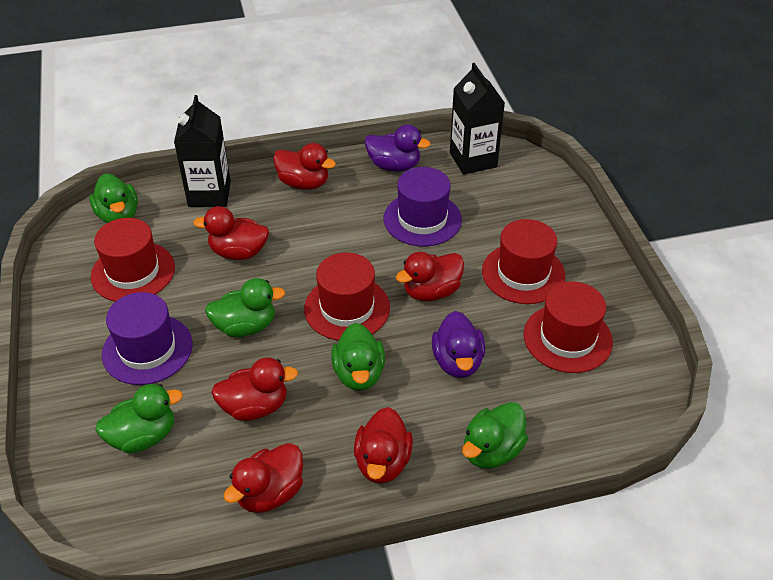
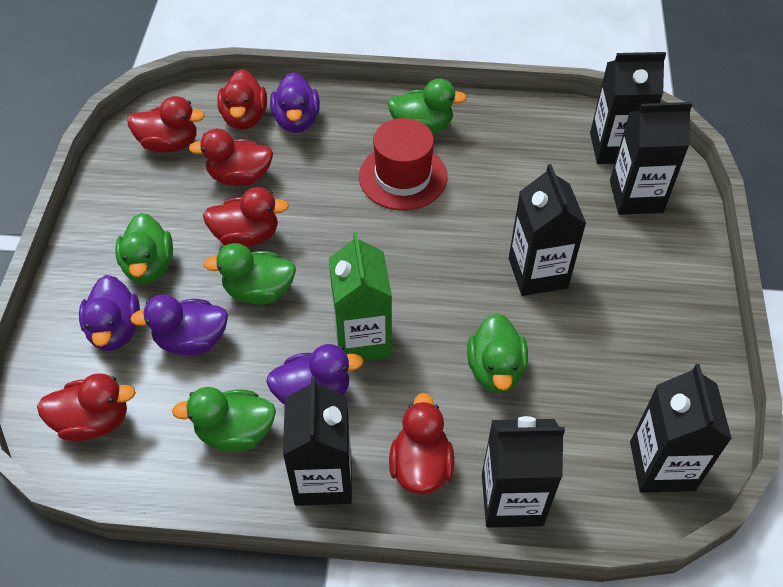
black carton: [174,95,231,207] [450,63,505,175] = 2 -> [283,377,352,506] [482,416,565,528] [509,164,586,296] [590,52,666,164] [610,102,693,215] [630,364,732,493] = 6
green carton: none = 0 -> [329,232,392,361] = 1
purple duck: [365,124,431,172] [432,311,485,378] = 2 -> [79,275,140,351] [130,295,228,355] [266,344,364,405] [270,72,320,133] = 4
purple hat: [102,292,193,385] [384,167,462,246] = 2 -> none = 0
red hat: [91,218,175,302] [304,252,390,341] [482,219,565,304] [523,282,613,373] = 4 -> [359,118,447,210] = 1

